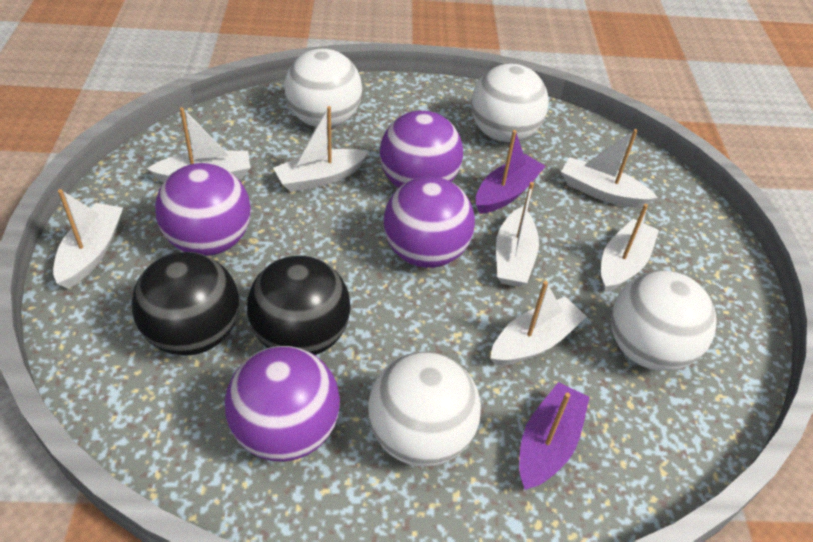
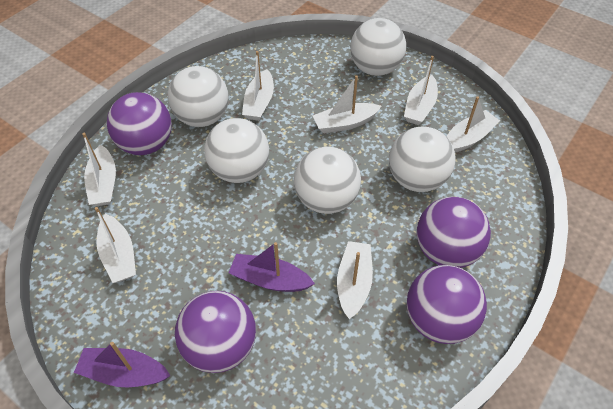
black ball: [131,252,239,356] [247,256,351,355] = 2 -> none = 0
white ball: [284,49,362,127] [368,352,481,467] [471,64,549,143] [611,271,717,371] = 4 -> [168,66,228,127] [204,118,269,183] [294,147,361,214] [350,18,406,76] [389,127,455,192] = 5

